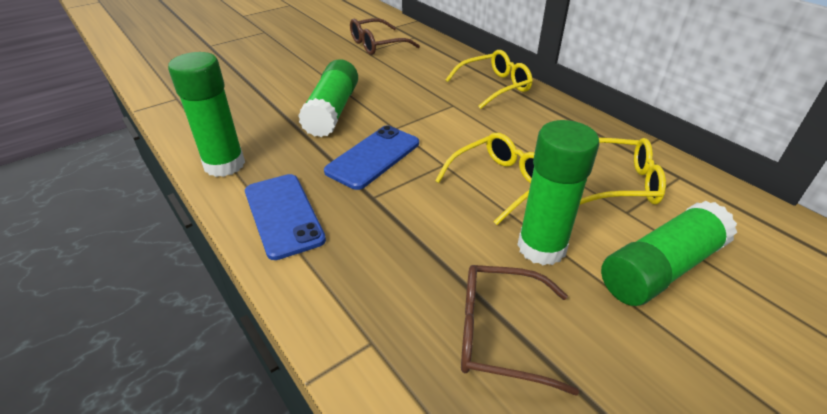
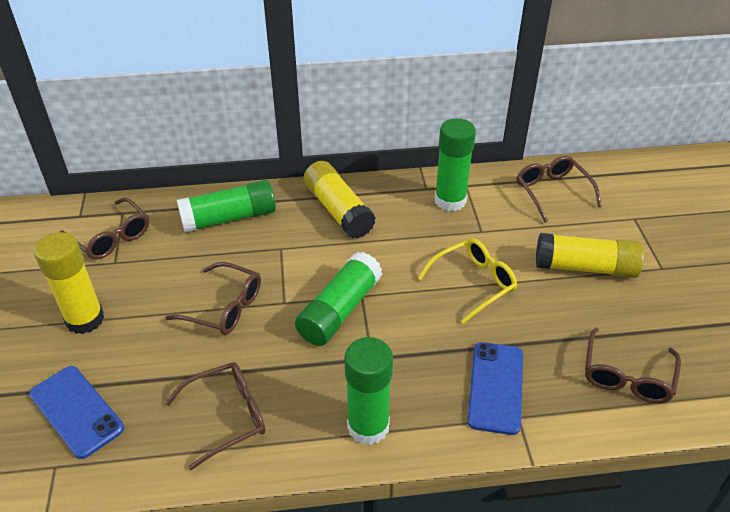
brown glasses: [350,18,420,55] [461,265,579,396] = 2 -> [60,197,149,260] [165,262,261,335] [165,362,266,470] [517,156,602,223] [585,328,681,403] = 5
yellow glasses: [435,133,535,225] [445,50,533,109] [580,138,666,205] = 3 -> [418,238,517,324] = 1
yellow glue stick: none = 0 -> [34,232,104,334] [304,161,376,239] [536,233,644,278] = 3

